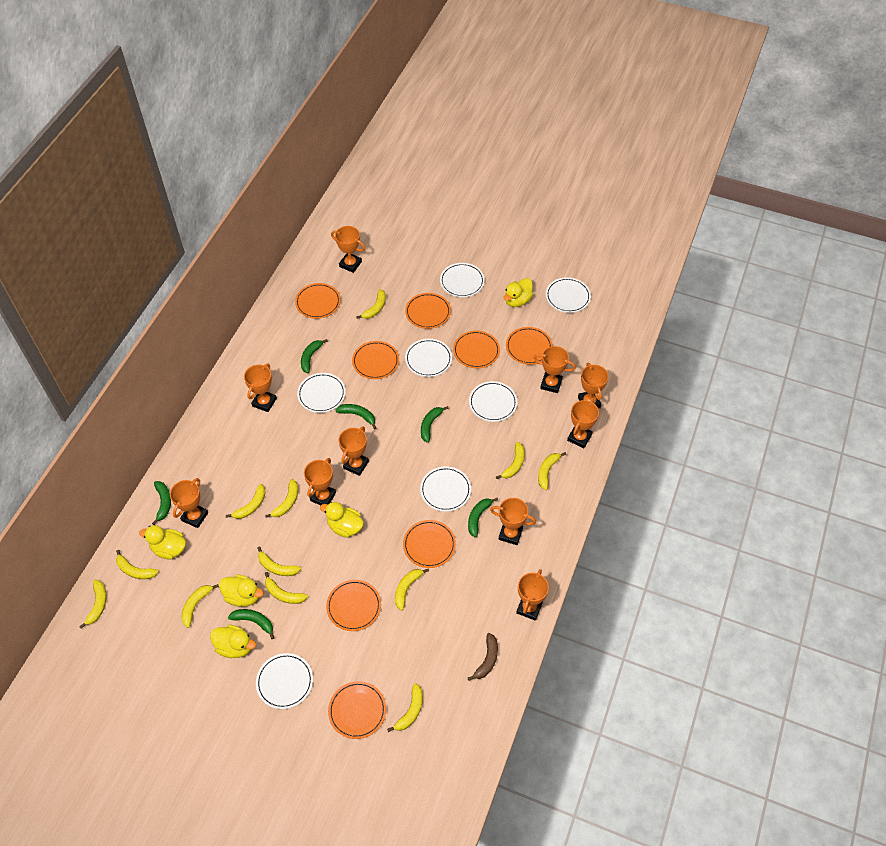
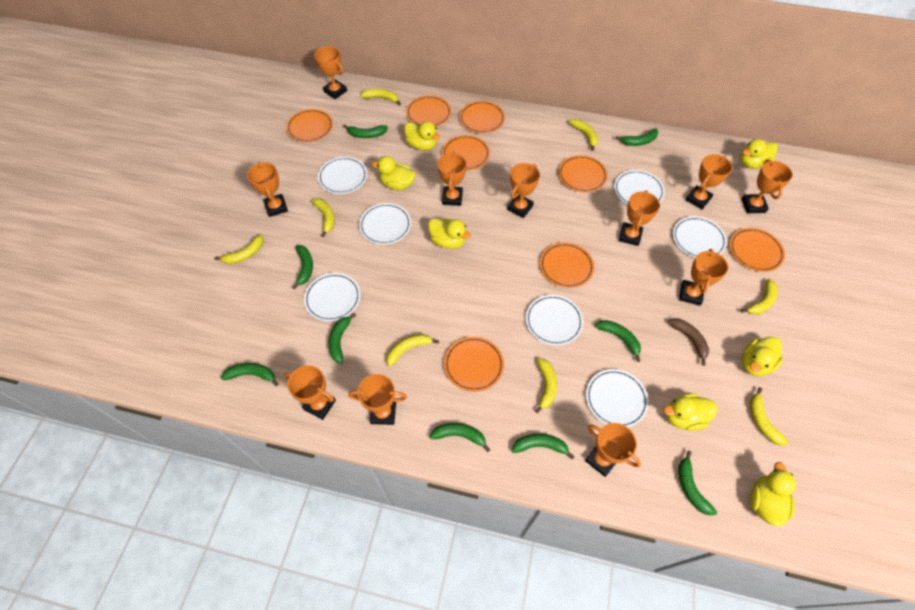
green banana: [152,481,171,525] [228,609,274,639] [301,339,328,373] [336,404,376,430] [421,406,449,443] [468,498,498,538] = 6 -> [221,363,278,386] [292,245,313,289] [329,313,356,363] [343,124,388,138] [430,423,490,452] [512,434,574,459] [595,320,641,362] [615,128,658,146] [678,451,717,515] = 9
orange trophy: [170,478,208,528] [244,363,277,412] [304,458,336,505] [331,226,365,273] [338,426,369,476] [490,498,536,545] [516,569,549,621] [534,346,576,393] [567,400,599,448] [578,363,609,409] = 10 -> [247,162,288,217] [284,365,336,420] [314,46,347,99] [348,374,407,425] [438,152,467,206] [507,163,540,218] [585,423,641,477] [619,190,660,246] [679,249,728,306] [685,154,732,209] [742,159,793,213] = 11
yellow banana: [79,580,107,629] [116,550,159,579] [181,584,219,628] [226,484,266,519] [258,546,301,576] [265,479,298,518] [265,572,308,604] [356,289,386,319] [387,683,423,732] [395,569,429,610] [496,442,525,479] [538,452,566,490] = 12 -> [214,234,264,264] [312,198,335,237] [360,88,401,105] [386,334,439,367] [535,358,557,413] [569,119,598,151] [741,279,778,315] [750,387,789,445] = 8
yellow duck: [139,525,186,559] [210,625,256,658] [219,574,264,607] [320,502,364,538] [504,278,533,307] = 5 -> [372,156,416,190] [404,122,440,151] [428,218,471,249] [664,394,717,431] [740,139,778,169] [742,337,783,376] [751,462,796,527] = 7

